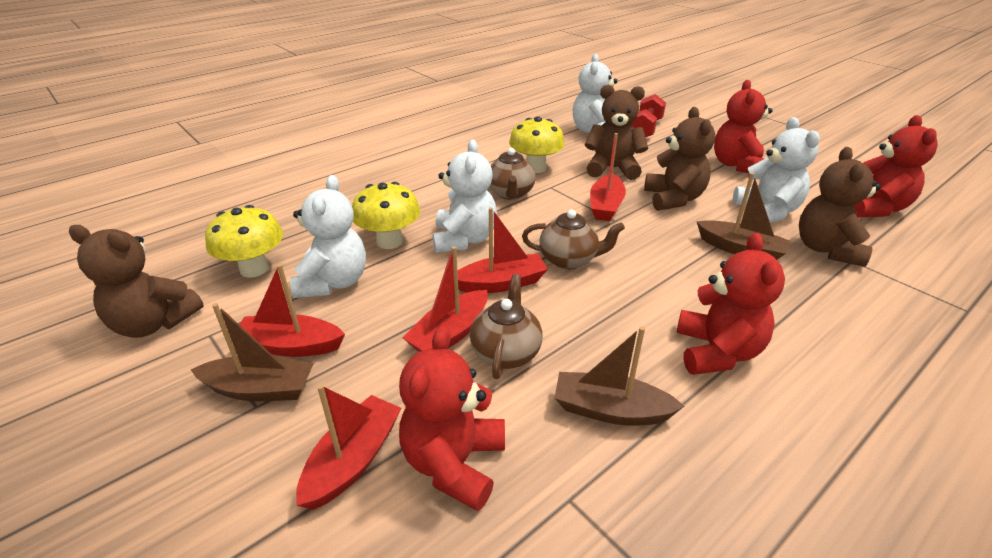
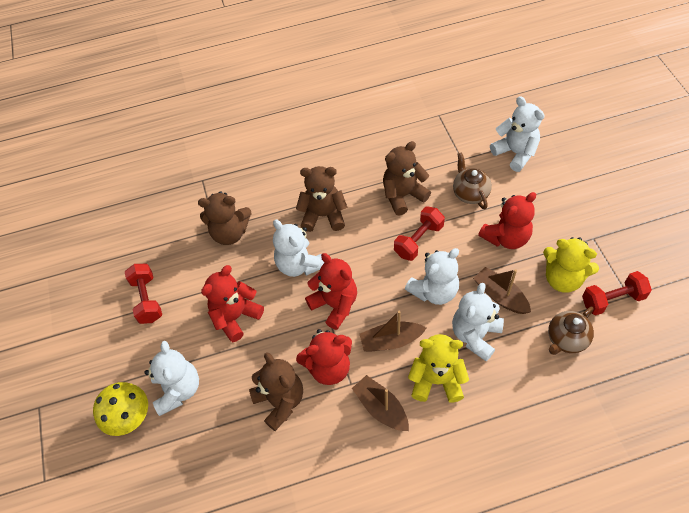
brown teapot: [470,274,542,379] [489,148,536,200] [522,210,625,269] = 3 -> [453,152,492,209] [548,307,594,355] = 2
red boat: [239,264,345,357] [296,384,401,510] [403,246,488,352] [457,207,548,293] [590,133,626,221] = 5 -> none = 0
red dumbbell: [631,94,666,137] = 1 -> [125,264,162,324] [394,207,445,261] [582,271,652,316] = 3
white teddy bear: [290,175,366,298] [433,140,497,253] [573,54,618,133] [733,117,820,223] = 4 -> [144,341,199,416] [273,219,325,277] [405,248,459,305] [452,283,504,361] [490,96,545,172] = 5
yellow mushroom: [205,205,283,278] [352,182,420,249] [509,117,565,173] = 3 -> [93,382,148,436] = 1
yellow teddy bear: none = 0 -> [408,334,469,403] [543,237,599,293] = 2

